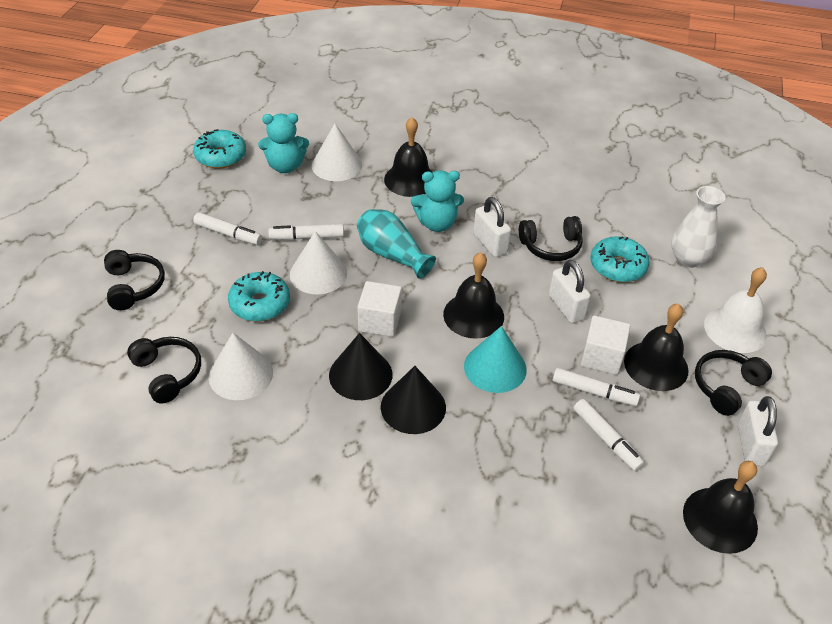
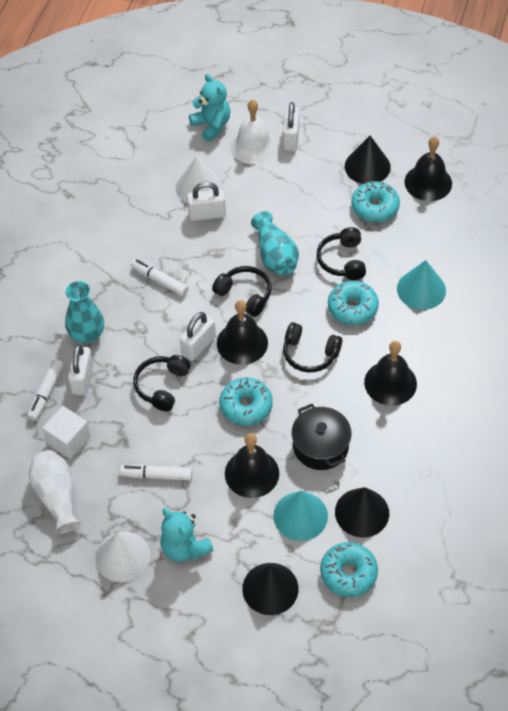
black cone: [329,333,393,400] [381,366,446,434] = 2 -> [242,563,299,615] [335,487,389,537] [345,136,391,184] = 3
black pot: none = 0 -> [292,404,352,470] = 1
turquoise cone: [464,326,527,393] = 1 -> [273,491,328,541] [397,260,446,310] = 2
turquoise donut: [193,129,246,169] [228,271,290,322] [591,236,649,282] = 3 -> [219,377,273,426] [320,542,378,597] [328,281,379,325] [351,181,400,222] = 4
turquoise vase: [357,209,436,279] = 1 -> [65,281,104,344] [251,211,299,275] = 2
white cone: [209,333,273,400] [290,231,347,294] [312,124,362,181] = 3 -> [95,531,151,582] [176,156,222,203] = 2
white cube: [357,281,402,337] [581,315,630,375] = 2 -> [42,406,90,459] = 1
white marker: [193,212,262,245] [268,224,344,240] [553,368,640,406] [574,399,645,471] = 4 -> [27,359,63,421] [120,464,192,480] [131,258,188,296] = 3
white padlock: [473,197,511,257] [549,260,591,323] [738,396,778,466] = 3 -> [68,344,94,395] [180,312,216,361] [187,182,226,221] [283,102,300,151] = 4

